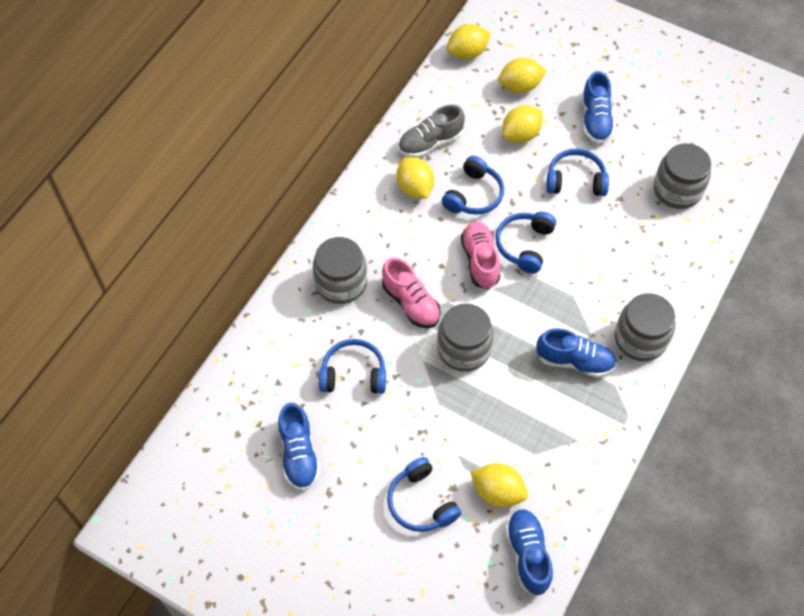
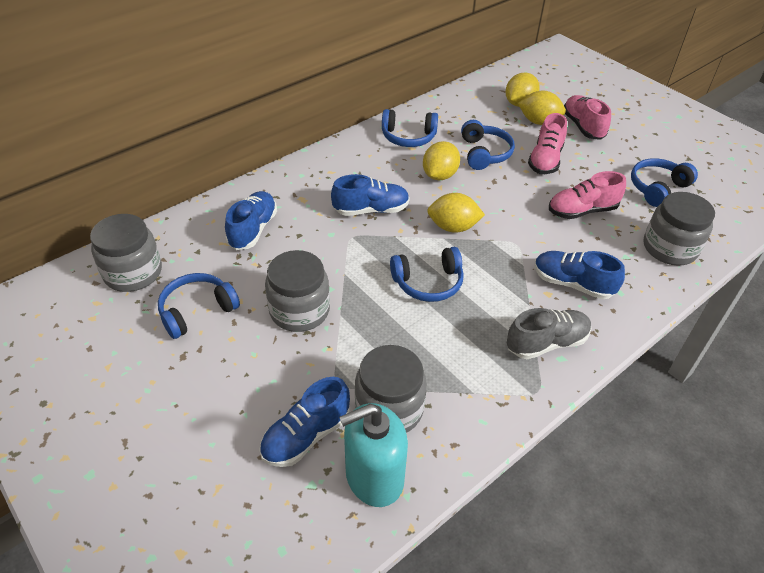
pink shoe: [382,258,441,328] [461,221,500,289] = 2 -> [528,113,567,174] [549,171,626,219] [564,95,611,140] = 3
turquoise soap dispenser: none = 0 -> [339,403,408,507] = 1
yellow lemon: [396,157,434,199] [447,24,491,60] [470,463,528,507] [498,58,547,93] [502,105,542,143] = 5 -> [423,141,460,180] [427,193,485,233] [505,72,540,107] [518,90,566,125] = 4

